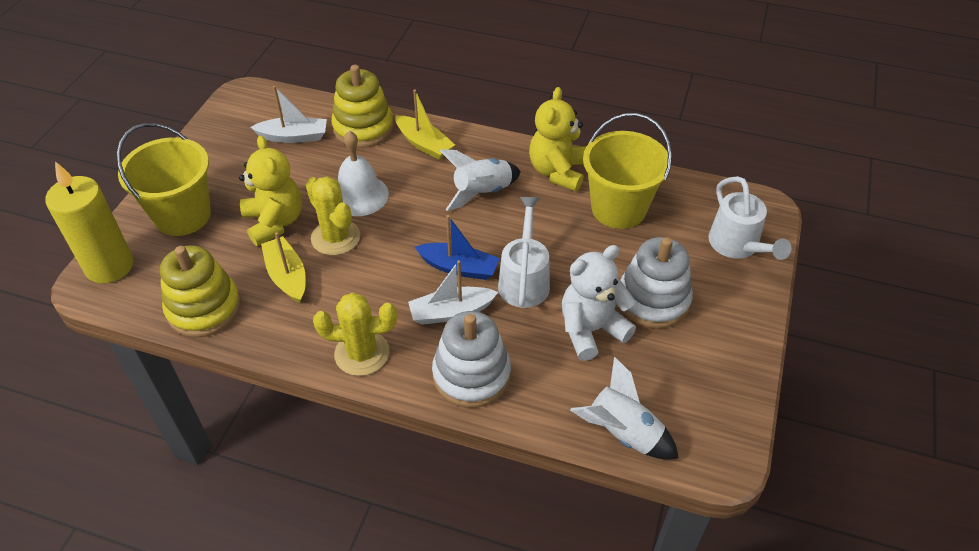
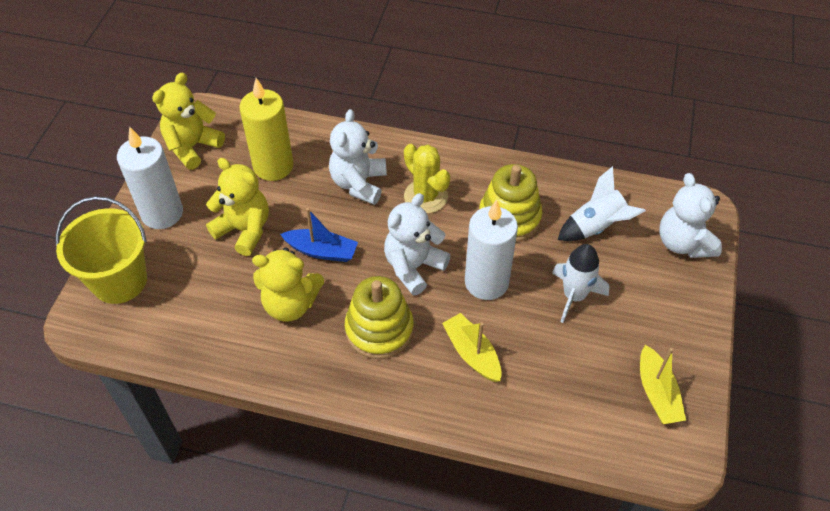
white bell: [338,131,389,216] = 1 -> none = 0
white boat: [251,86,327,143] [408,260,498,325] = 2 -> none = 0
white candle: none = 0 -> [117,126,183,229] [465,199,518,300] = 2
white stacking toy: [432,311,511,408] [620,237,693,329] = 2 -> none = 0
white teddy bear: [562,245,636,361] = 1 -> [329,109,387,205] [384,193,451,295] [659,173,722,258] = 3
white watering can: [498,197,550,308] [708,176,791,260] = 2 -> none = 0
yellow bucket: [116,123,211,236] [583,113,672,229] = 2 -> [56,196,147,304] = 1
yellow cactus: [306,176,360,255] [313,293,397,376] = 2 -> [404,144,450,214] = 1
yellow teddy bear: [239,136,302,246] [529,87,586,191] = 2 -> [152,73,225,170] [206,158,269,256] [252,248,324,322] = 3

